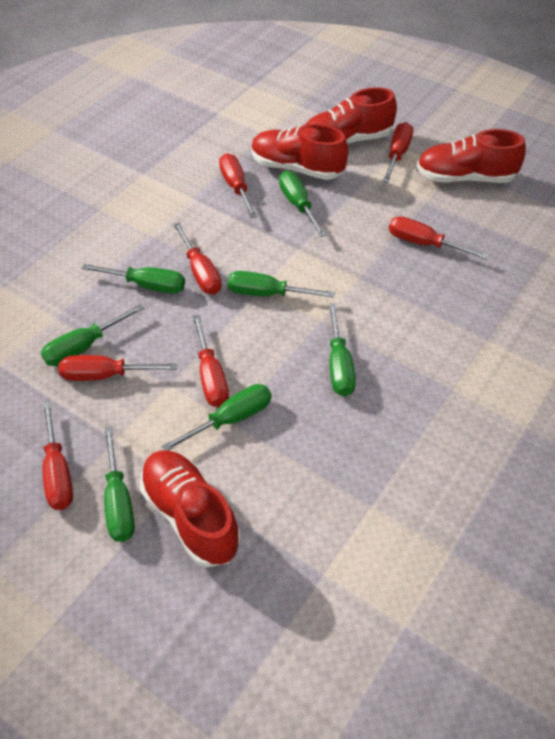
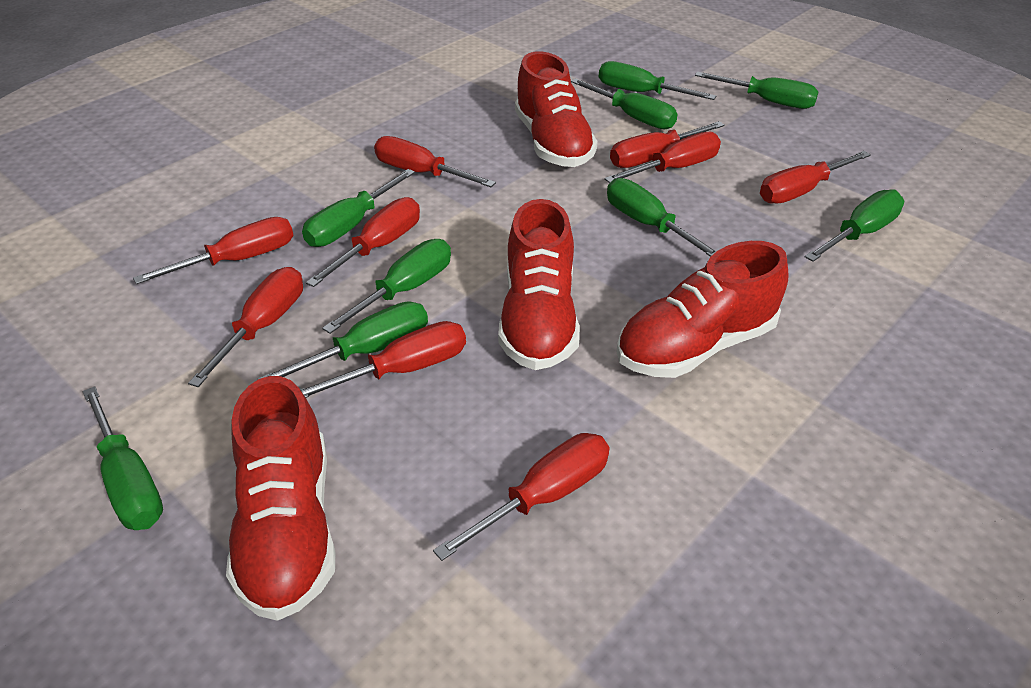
green screwdriver: [41,304,145,366] [81,264,185,294] [104,426,135,542] [161,384,271,451] [227,271,335,298] [279,171,326,237] [329,303,356,396] = 7 -> [82,386,163,530] [258,301,428,379] [302,169,415,247] [322,239,451,334] [571,78,678,129] [599,61,717,100] [607,178,717,257] [695,72,819,109] [805,189,904,262] = 9
red screwdriver: [42,401,73,510] [59,355,177,381] [173,223,222,294] [192,315,229,407] [219,153,257,218] [383,122,413,183] [389,216,488,259] = 7 -> [133,217,294,284] [188,267,303,387] [300,321,466,398] [306,197,420,287] [374,136,496,187] [433,433,610,561] [604,132,721,183] [610,121,725,168] [760,151,871,204] = 9

